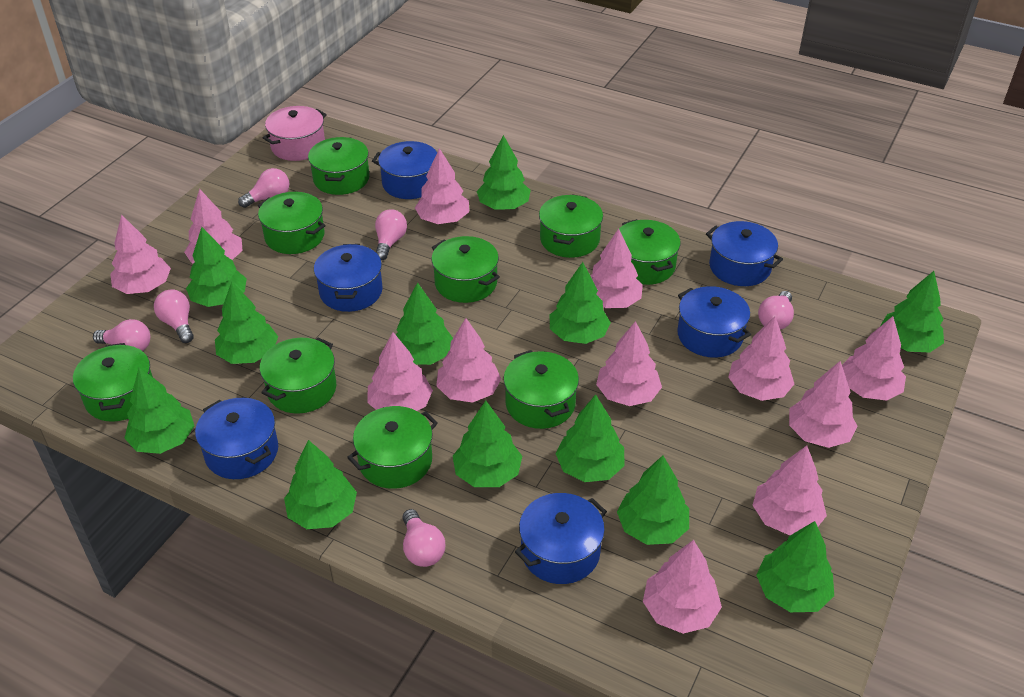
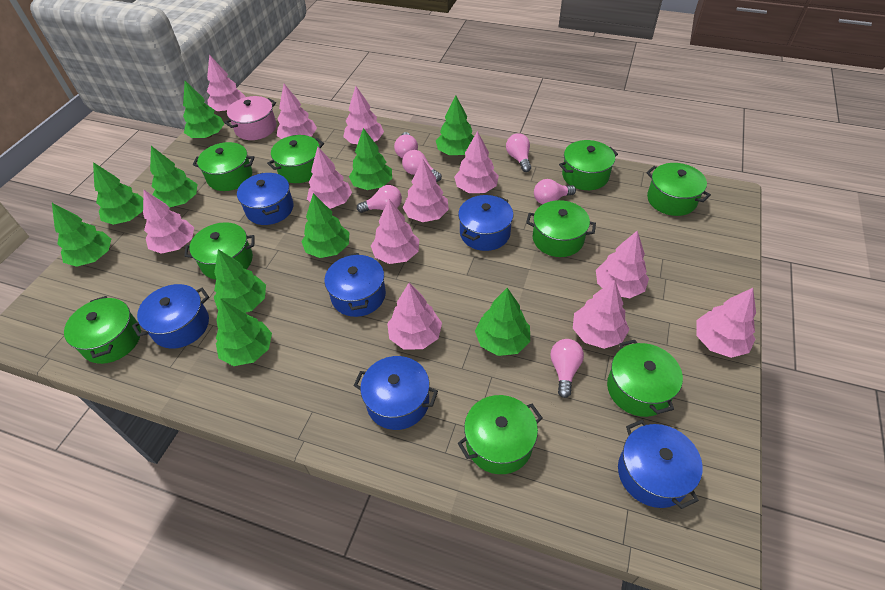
green tree: [124,367,194,454] [186,227,247,307] [215,282,278,364] [284,440,357,529] [395,282,453,365] [453,401,522,487] [477,135,531,210] [550,262,611,344] [555,394,625,482] [617,455,689,545] [756,521,834,612] [880,271,944,352] = 12 -> [52,203,111,267] [93,162,143,225] [150,146,198,207] [183,81,224,138] [214,249,266,313] [216,299,272,366] [301,193,350,258] [349,128,392,190] [436,95,474,155] [475,288,530,356] = 10

